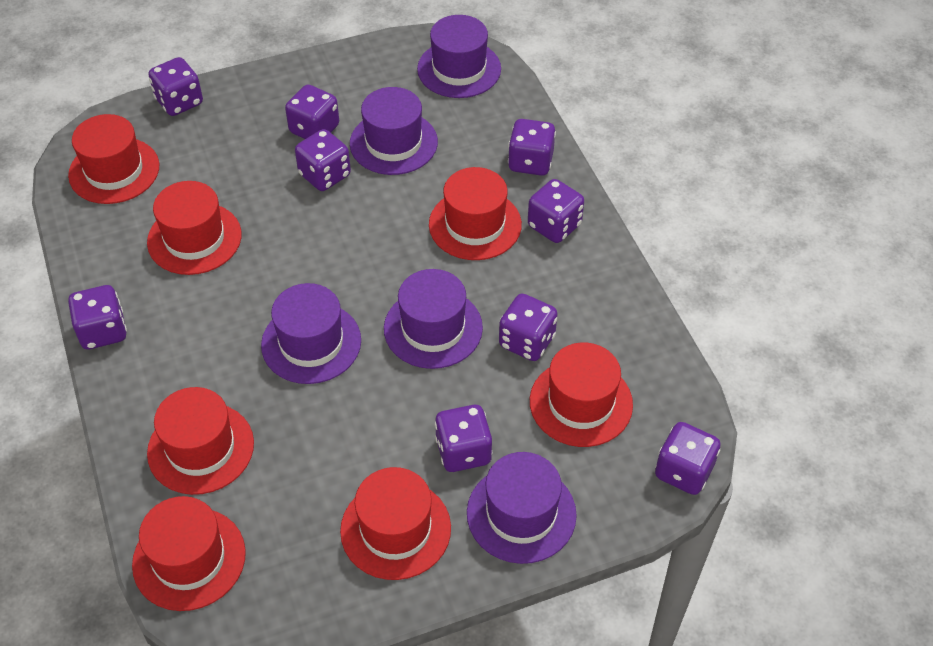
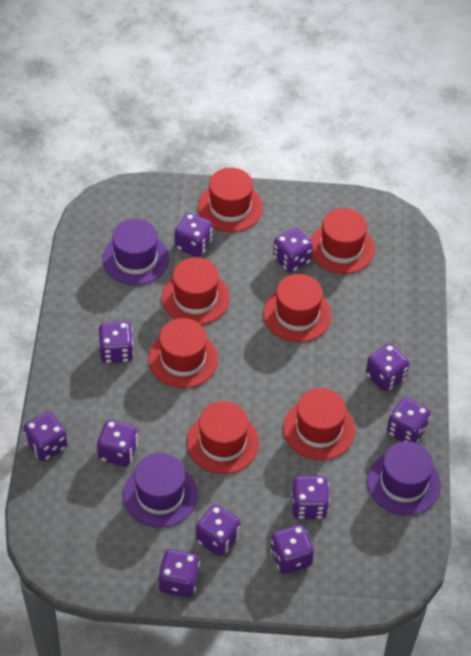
purple dice: [68,285,127,349] [148,57,203,116] [285,84,339,139] [295,129,351,191] [435,405,492,472] [499,294,558,361] [508,119,556,176] [528,179,584,243] [655,422,721,495] = 9 -> [23,412,67,461] [97,420,138,467] [99,322,134,363] [158,549,200,598] [175,213,212,257] [196,504,241,556] [270,525,314,574] [273,227,313,273] [291,476,330,519] [366,344,409,392] [387,397,431,443] = 11
purple hat: [261,283,361,384] [350,87,438,175] [384,269,483,369] [417,15,501,98] [467,452,577,564] = 5 -> [102,219,169,285] [123,453,198,528] [367,441,441,515] = 3

